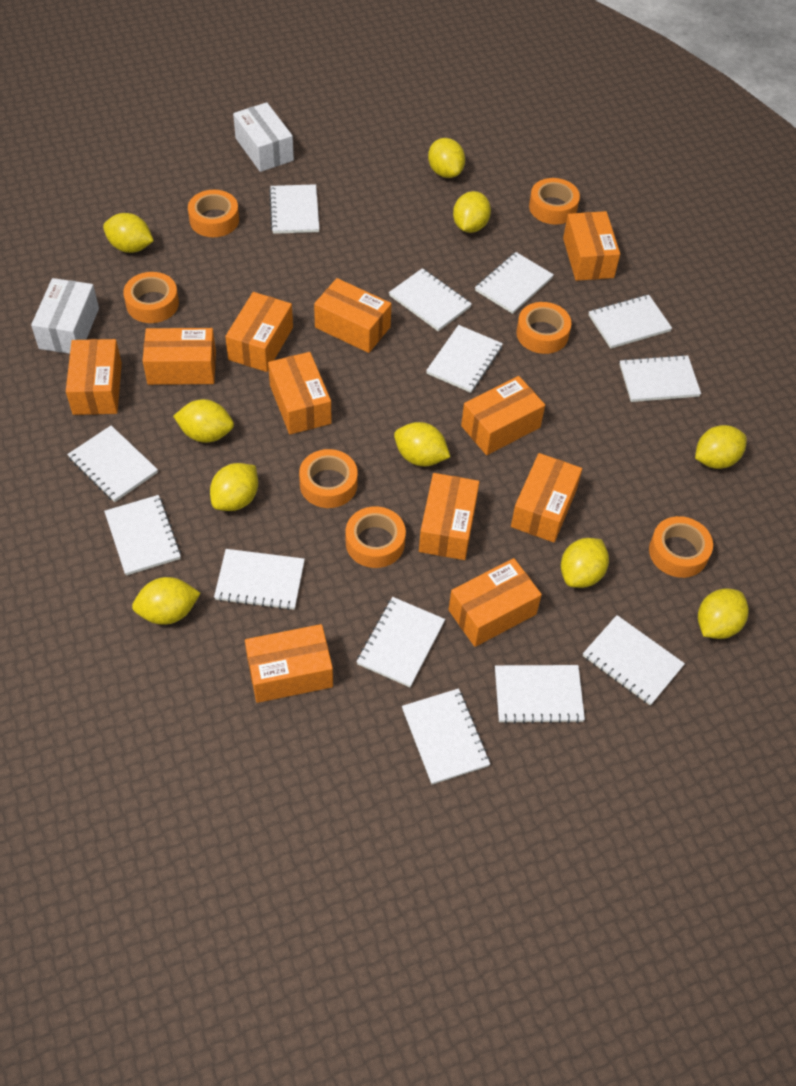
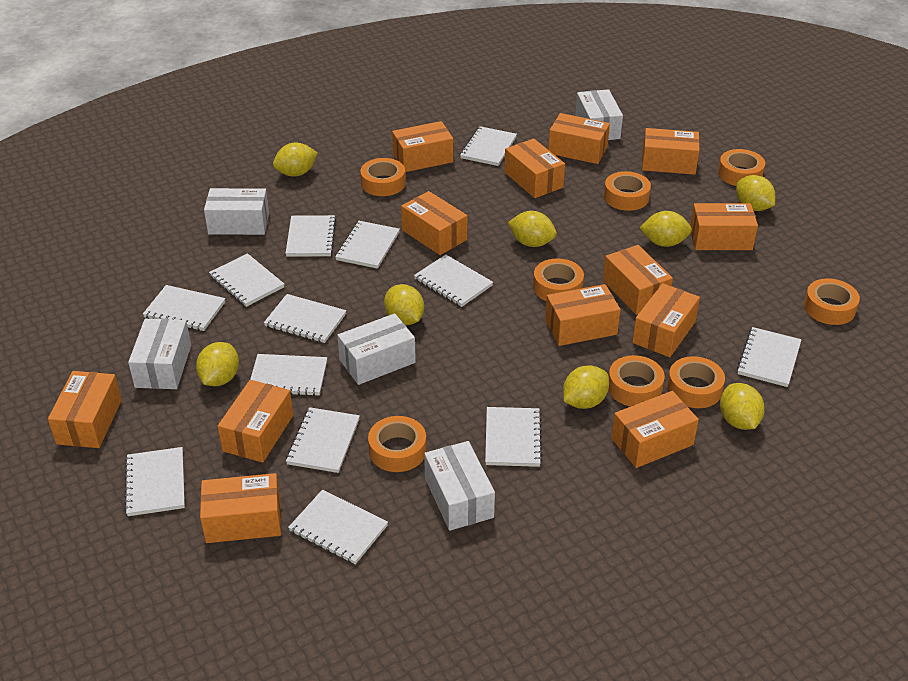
orange box: [66,339,122,415] [143,328,216,385] [225,292,293,372] [245,624,333,703] [268,352,332,434] [314,278,392,353] [419,473,479,560] [449,558,542,647] [461,376,545,455] [511,453,582,542] [563,211,620,281] = 11 -> [48,371,122,448] [200,473,281,543] [218,380,293,463] [392,121,454,172] [401,191,468,255] [504,138,565,198] [545,284,621,346] [548,113,610,164] [603,245,673,315] [611,391,699,468] [632,283,700,357] [642,128,700,175] [690,203,758,250] = 13
orange tape: [123,272,179,323] [188,190,239,237] [299,449,358,508] [346,506,406,568] [516,302,572,354] [529,178,580,224] [649,516,713,578] = 7 -> [360,158,406,196] [368,416,427,472] [533,258,584,301] [604,171,651,211] [608,355,665,406] [667,356,725,408] [718,149,765,186] [804,278,860,325] = 8
white box: [31,278,99,354] [233,102,294,172] = 2 -> [128,319,191,389] [204,188,269,235] [337,313,416,385] [424,441,495,531] [575,89,623,140] = 5
yellow lemon: [103,213,154,253] [132,577,201,625] [173,399,234,443] [210,463,258,511] [394,422,450,466] [428,138,465,178] [453,191,491,233] [561,538,609,588] [695,425,747,469] [698,588,749,639] = 10 -> [196,342,239,386] [273,143,318,177] [384,284,424,325] [508,211,557,247] [563,365,609,409] [639,211,692,247] [720,383,765,430] [736,175,775,211] = 8

